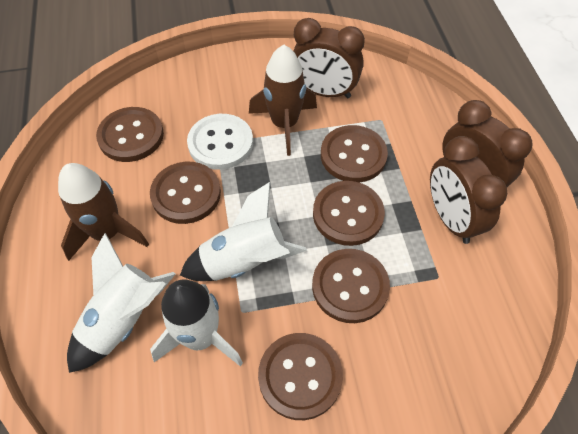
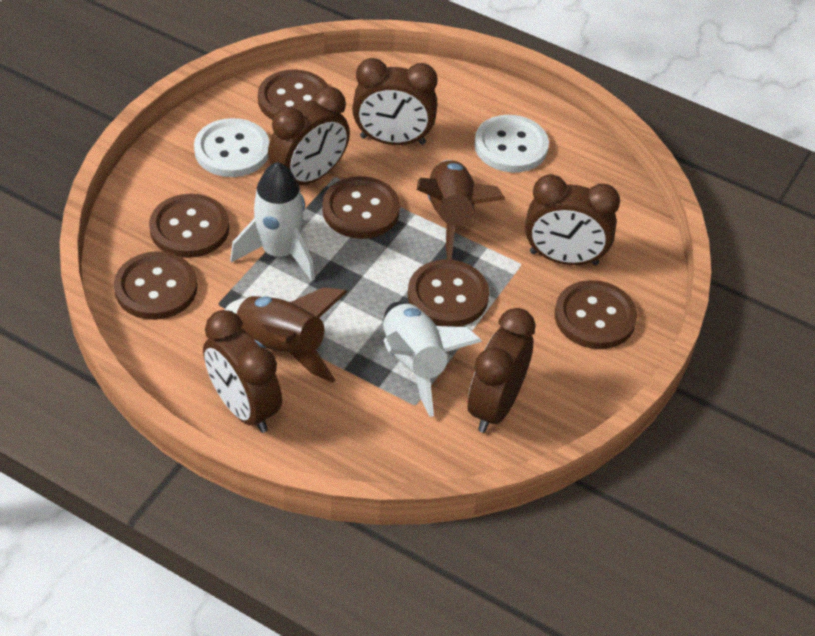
brown clock: [293,18,365,98] [430,136,507,244] [442,100,533,187] = 3 -> [203,310,282,433] [268,87,350,185] [352,58,438,145] [468,308,536,433] [525,174,620,266] = 5
white button: [187,114,253,170] = 1 -> [194,118,270,177] [474,115,549,173] = 2
white rocket: [67,233,176,373] [150,279,243,367] [180,182,307,281] = 3 -> [230,162,315,281] [383,302,482,417] = 2

